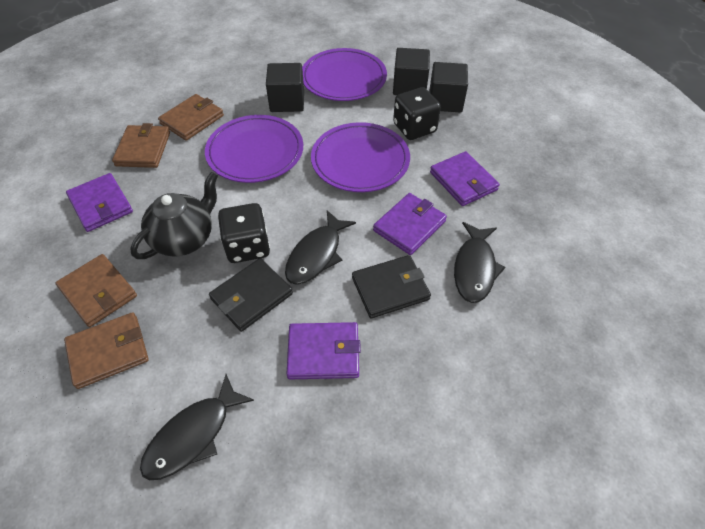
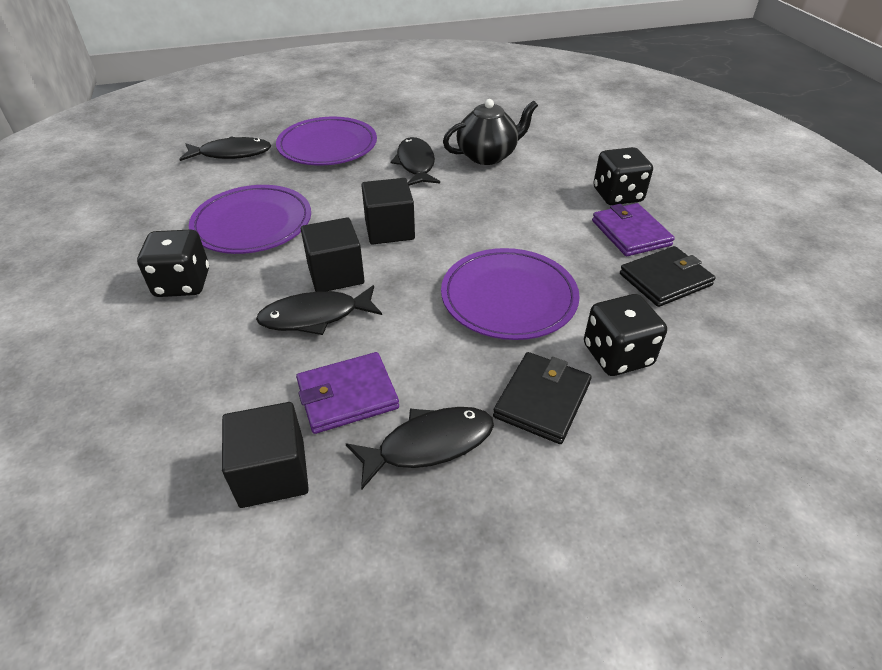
black dice: [218,203,270,263] [393,87,441,140] = 2 -> [137,229,209,297] [584,294,667,376] [593,147,653,205] = 3
black fish: [140,374,254,480] [285,210,356,285] [454,222,505,303] = 3 -> [179,136,271,161] [256,285,382,335] [346,407,494,490] [391,137,440,186] = 4
brown wallet: [56,254,137,327] [64,312,149,389] [112,123,170,168] [158,94,224,141] = 4 -> none = 0
purple wallet: [66,173,133,232] [286,322,361,379] [373,193,447,255] [430,151,500,206] = 4 -> [296,352,399,434] [592,203,675,256] = 2

